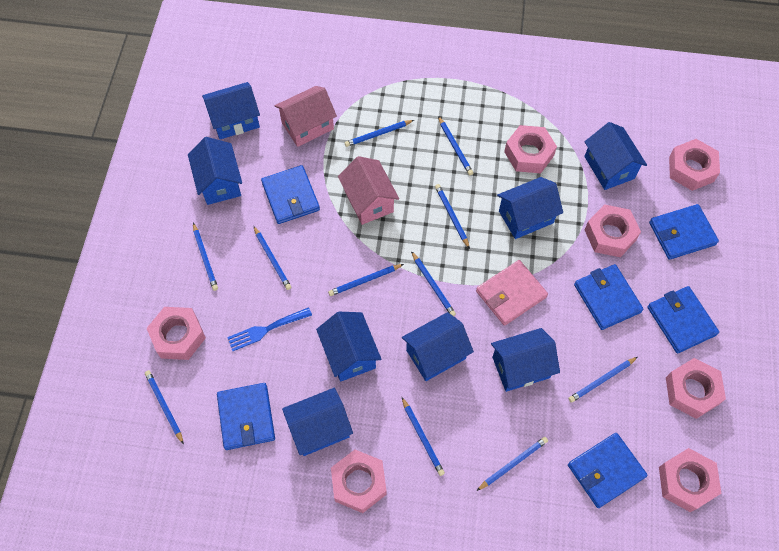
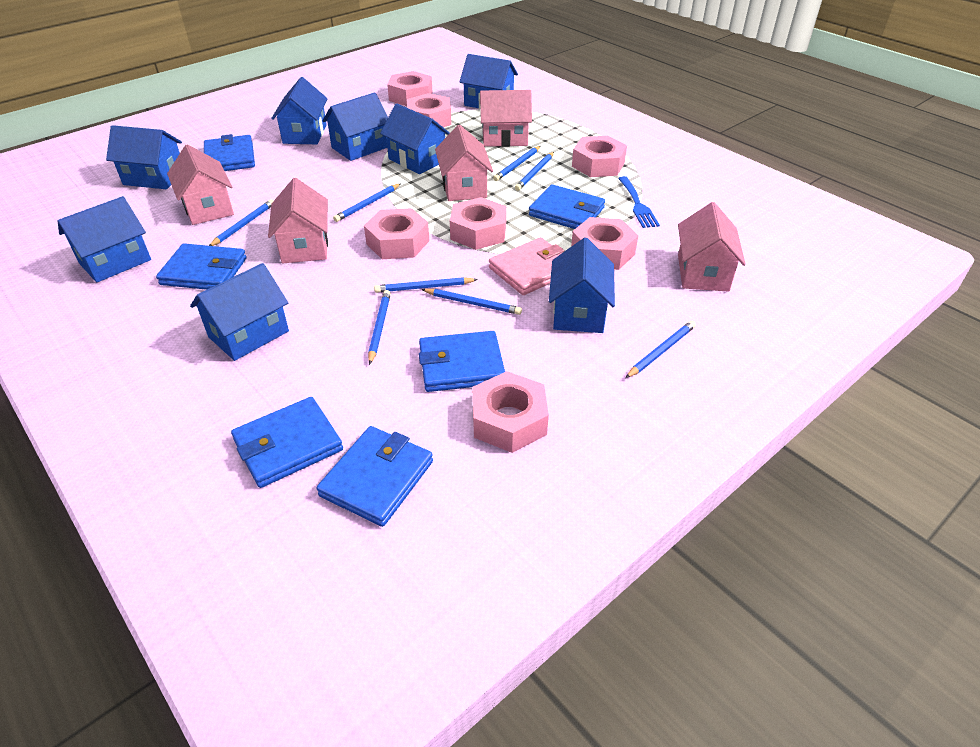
blue pencil: [145,370,184,445] [193,223,218,291] [254,226,292,290] [328,264,404,296] [345,120,414,147] [402,397,445,476] [411,251,456,316] [435,184,470,249] [438,116,473,175] [477,437,548,491] [568,357,637,403] = 11 -> [209,199,273,246] [333,184,400,222] [368,290,391,365] [374,277,478,293] [421,289,522,315] [493,146,541,181] [515,152,554,191] [626,321,696,378] = 8
pink house: [275,86,337,147] [338,156,399,225] = 2 -> [167,144,234,225] [268,178,328,263] [435,125,493,201] [480,90,532,147] [678,202,746,292] = 5

